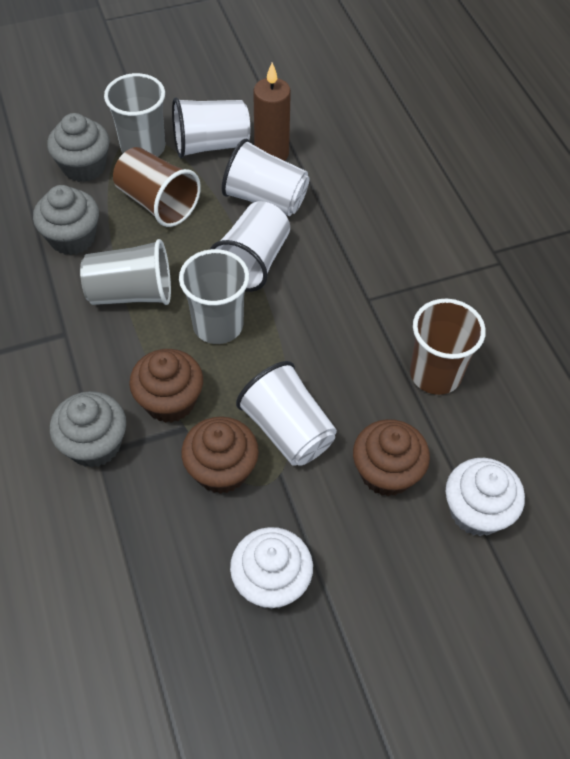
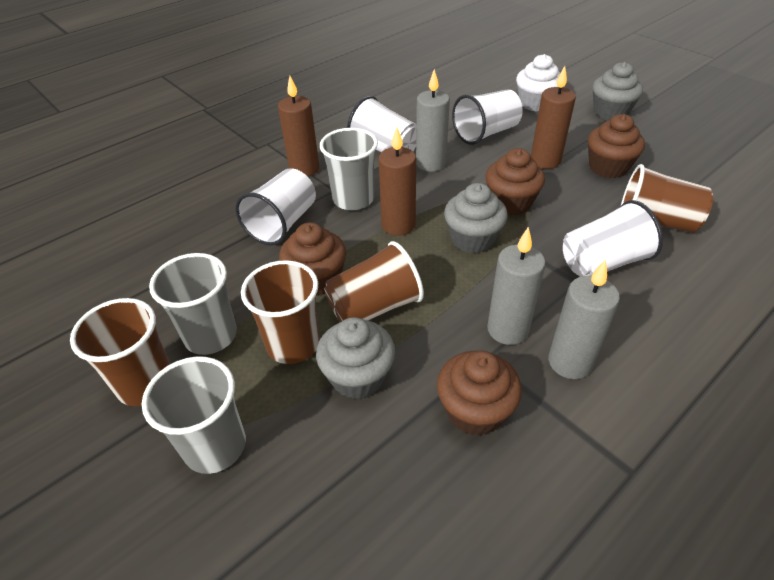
brown candle: [253,62,291,161] = 1 -> [278,76,319,176] [378,127,416,236] [531,66,576,169] = 3
brown cup: [113,147,201,227] [410,299,486,395] = 2 -> [70,298,170,406] [241,260,320,364] [324,241,424,322] [621,164,713,233] = 4
brown cupcake: [129,349,203,423] [181,417,259,494] [353,419,430,496] = 3 -> [279,222,346,296] [437,351,522,436] [486,148,545,215] [588,114,645,178] = 4
grey candle: none = 0 -> [416,69,450,172] [487,227,545,345] [548,260,620,379] = 3
white cupcake: [230,527,313,609] [446,458,525,536] = 2 -> [516,54,560,112] = 1

